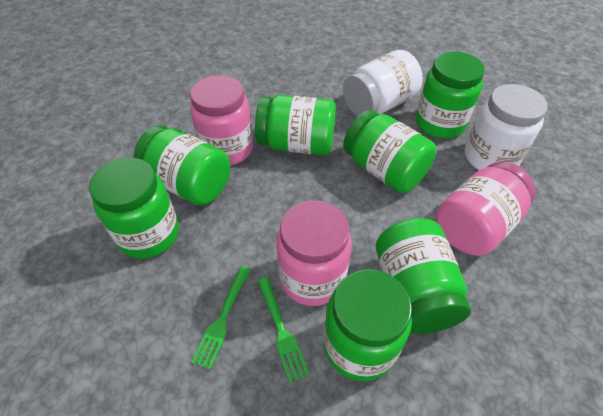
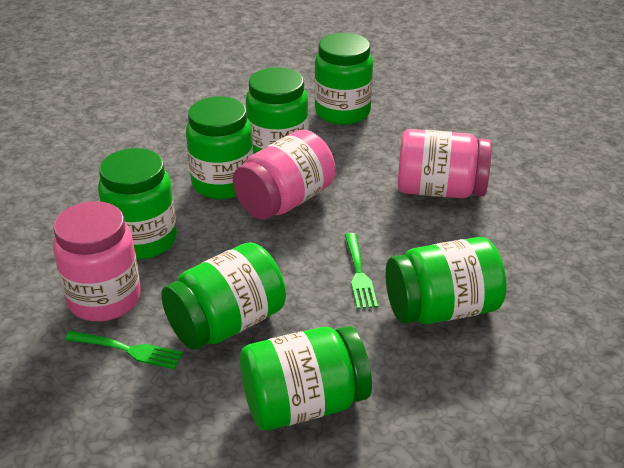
white jar: [343,50,423,117] [465,84,548,170] = 2 -> none = 0

